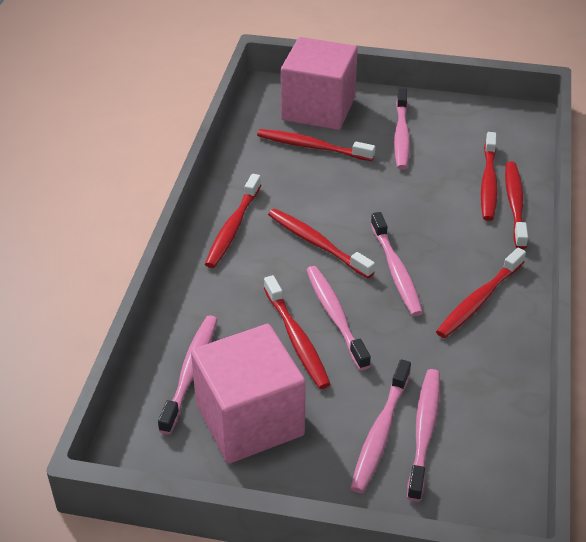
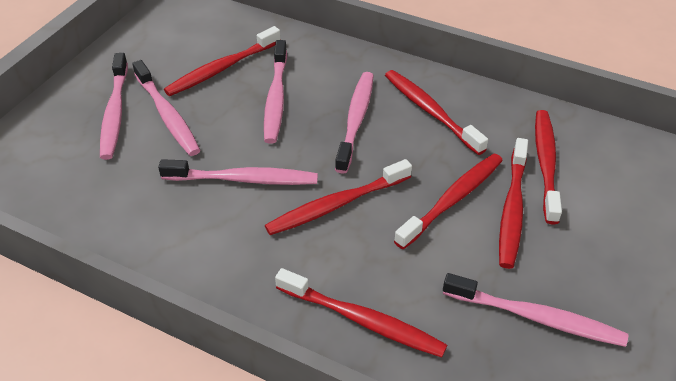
pink cube: [191,324,306,464] [281,37,358,130] = 2 -> none = 0

